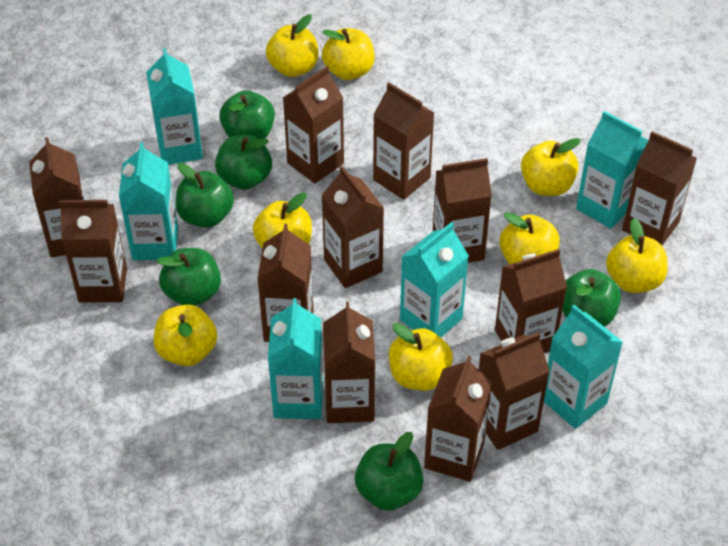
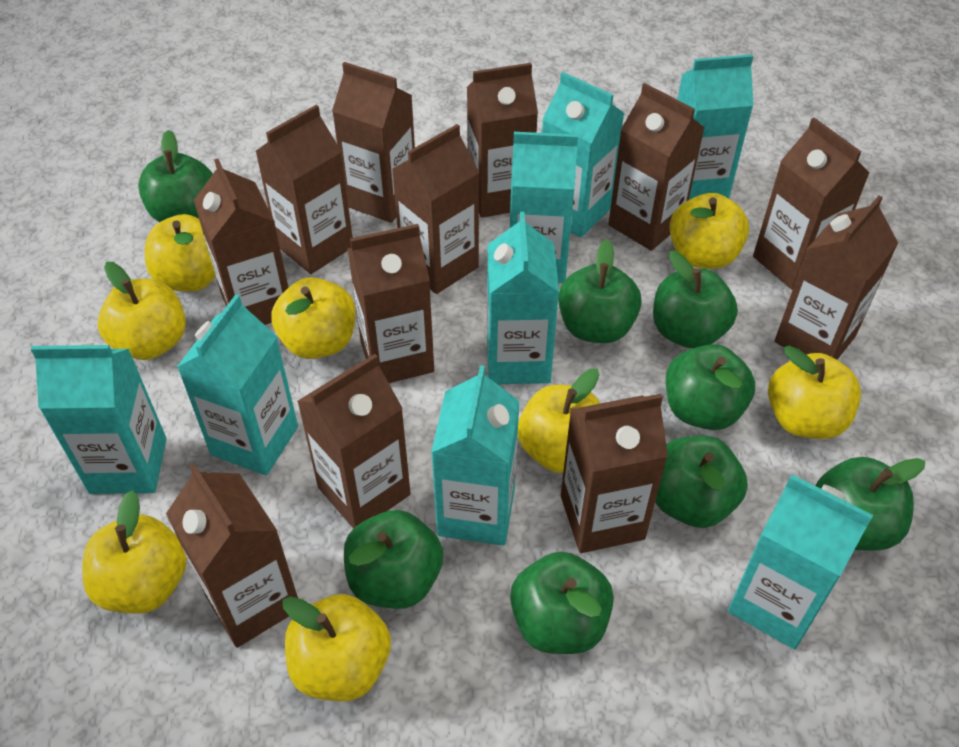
green apple: [156,248,221,306] [176,163,234,228] [215,134,272,190] [219,90,275,139] [355,432,424,511] [562,269,621,327] = 6 -> [138,130,213,222] [344,510,443,609] [510,552,614,654] [558,239,642,343] [653,251,738,349] [655,436,748,528] [665,344,755,430] [816,457,925,551] = 8
turquoise carton: [119,142,178,260] [146,48,203,165] [268,298,323,419] [400,222,469,338] [544,305,623,429] [576,111,648,229] = 6 -> [31,342,167,494] [177,294,298,475] [431,365,519,546] [487,212,559,384] [509,132,578,283] [542,72,624,238] [677,54,754,200] [728,474,873,649] = 8

